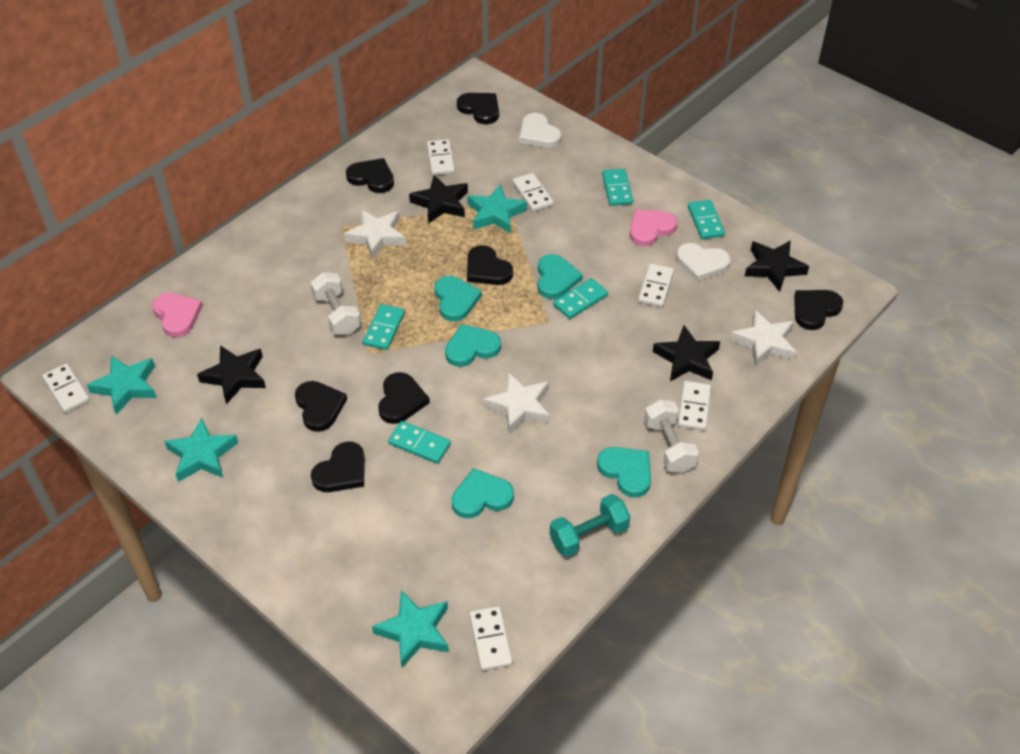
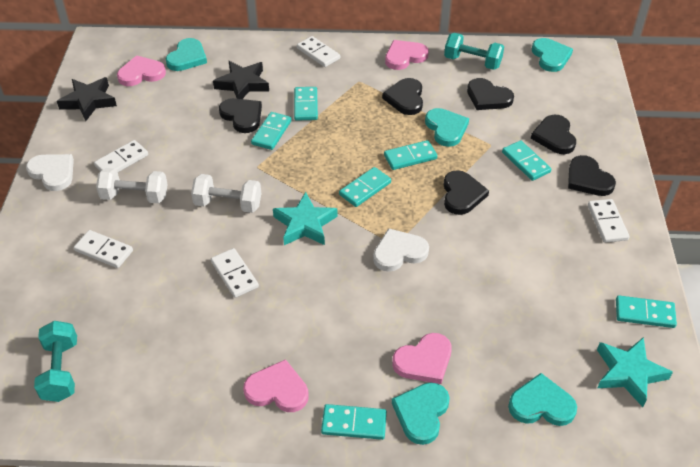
black heart: [295,381,347,432] [311,441,365,492] [346,158,394,193] [378,372,430,424] [457,93,499,124] [467,245,513,285] [794,290,843,330] = 7 -> [219,98,262,133] [382,78,423,115] [443,170,489,215] [467,78,514,110] [531,115,576,154] [568,155,616,196] = 6
black star: [197,345,266,404] [409,175,468,224] [653,325,720,381] [745,240,809,292] = 4 -> [57,77,117,121] [213,61,269,99] = 2
pink heart: [152,293,203,337] [630,209,677,246] = 2 -> [117,55,166,86] [243,359,309,412] [385,40,429,70] [392,333,452,384] = 4
turquoise domino: [363,304,405,350] [388,421,451,464] [553,278,608,319] [602,169,633,206] [688,200,725,239] = 5 -> [251,112,292,150] [294,87,318,121] [321,404,387,440] [339,167,391,207] [384,140,437,170] [502,140,551,181] [616,295,677,328] = 7
turquoise dumbbell: [550,494,630,557] = 1 -> [34,321,77,402] [444,33,504,70] = 2
turquoise star: [87,355,157,415] [164,418,238,482] [372,590,449,668] [467,184,527,233] = 4 -> [273,192,337,245] [597,337,673,407] = 2
white domino: [42,363,90,413] [427,139,455,175] [469,606,513,671] [512,173,554,212] [638,263,674,307] [678,381,711,431] = 6 -> [74,230,133,268] [94,140,148,172] [211,248,259,298] [297,36,340,67] [588,199,629,243] = 5
white star: [344,209,406,259] [483,372,550,434] [730,310,796,367] = 3 -> none = 0

